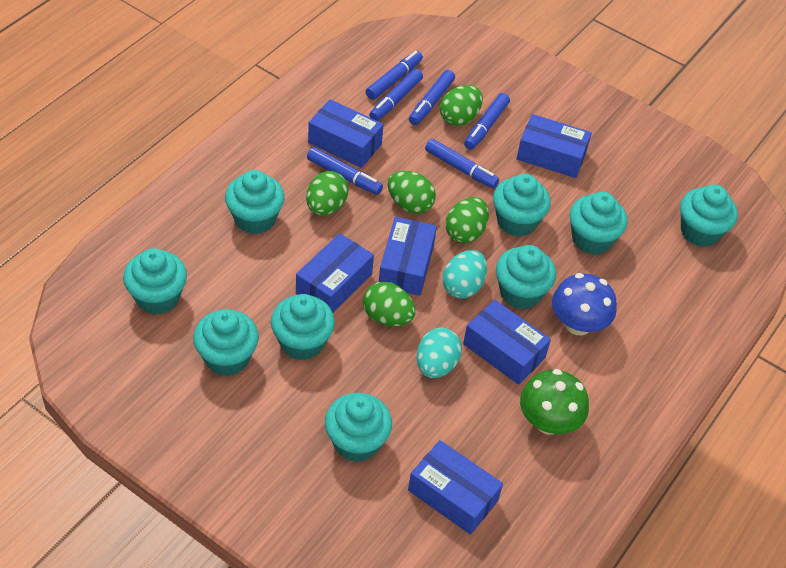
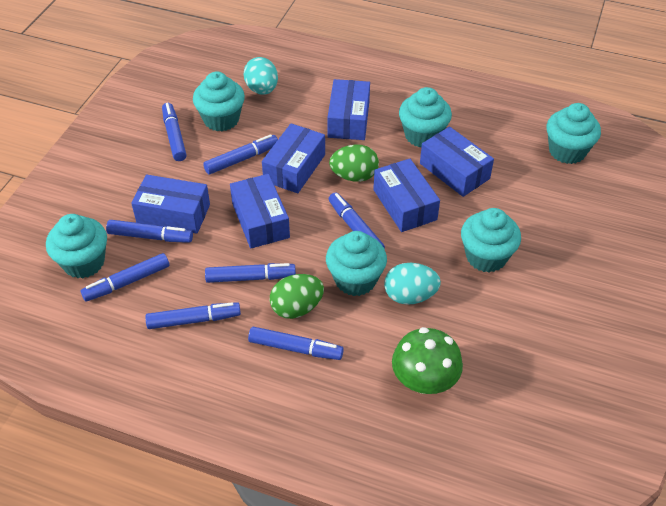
blue marker: [307,147,383,195] [366,51,423,100] [369,69,423,121] [409,70,455,125] [425,139,499,189] [464,93,510,150] = 6 -> [81,253,170,302] [106,220,193,243] [145,302,241,329] [162,103,187,161] [203,134,278,175] [205,263,296,283] [248,327,344,360] [329,192,385,249] = 8
blue mushroom: [552,273,617,335] = 1 -> none = 0
green egg: [306,171,348,215] [363,282,415,326] [388,171,436,214] [440,85,483,126] [445,197,489,243] = 5 -> [270,274,324,319] [329,144,379,182] = 2
turquoise cupcake: [123,248,187,315] [193,309,259,376] [225,170,285,234] [271,294,335,360] [325,393,392,462] [493,174,551,237] [496,245,556,310] [569,192,628,255] [680,185,738,247] = 9 -> [46,214,107,278] [193,72,245,132] [326,231,387,296] [399,87,452,147] [461,208,521,272] [547,103,601,164] = 6

